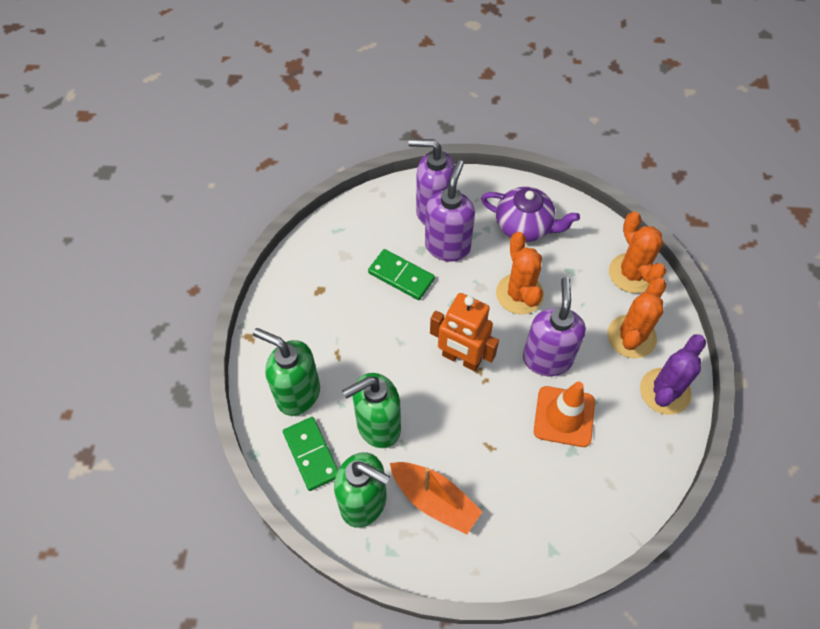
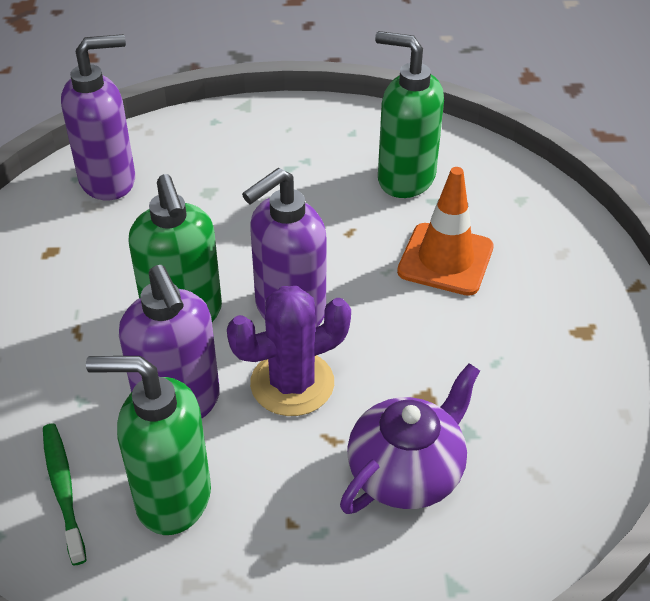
green domino: [283,417,338,491] [368,249,435,300] = 2 -> none = 0
green toothbrush: none = 0 -> [43,424,86,565] = 1
orange boat: [390,462,483,535] = 1 -> none = 0
orange cactus: [496,232,544,315] [608,277,666,358] [609,212,666,293] = 3 -> none = 0
orange robot: [430,293,499,371] = 1 -> none = 0

